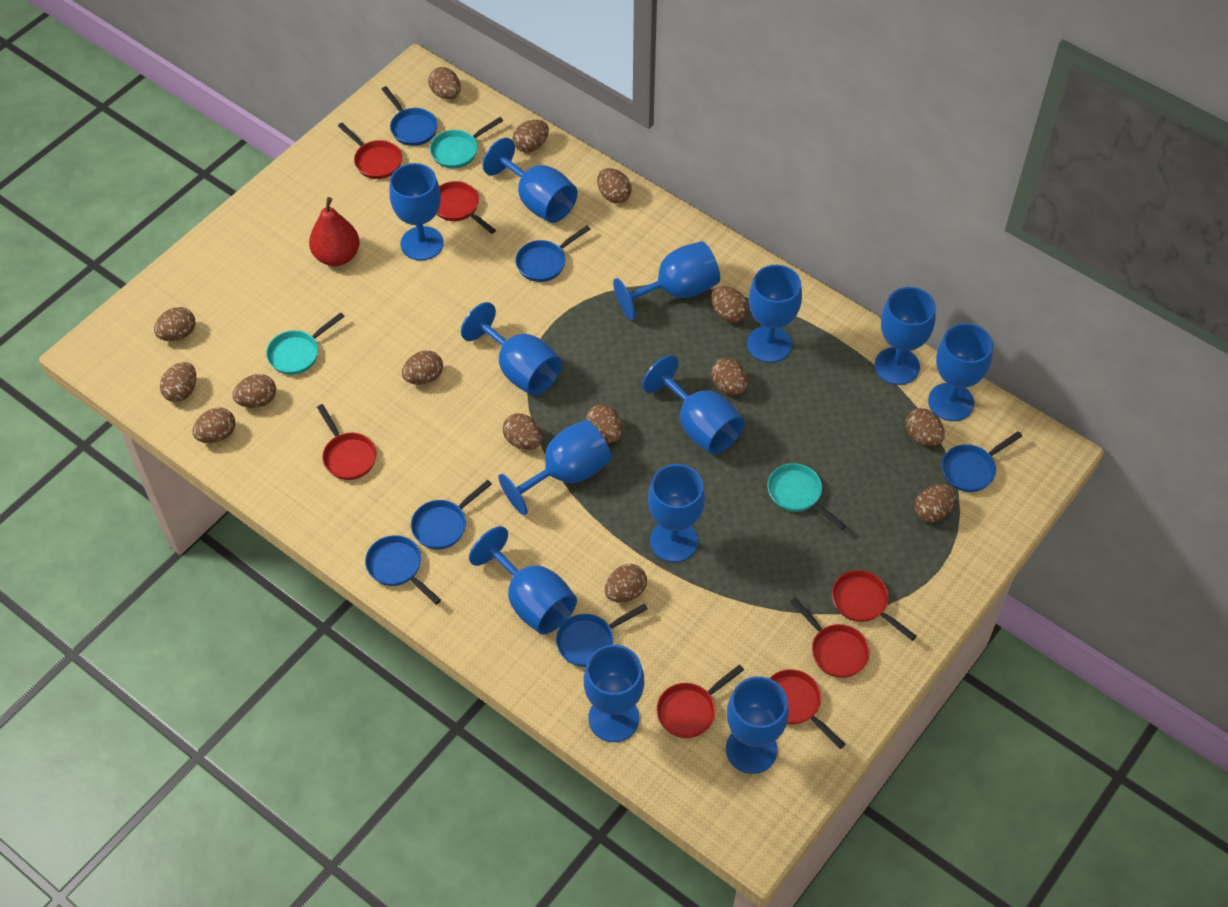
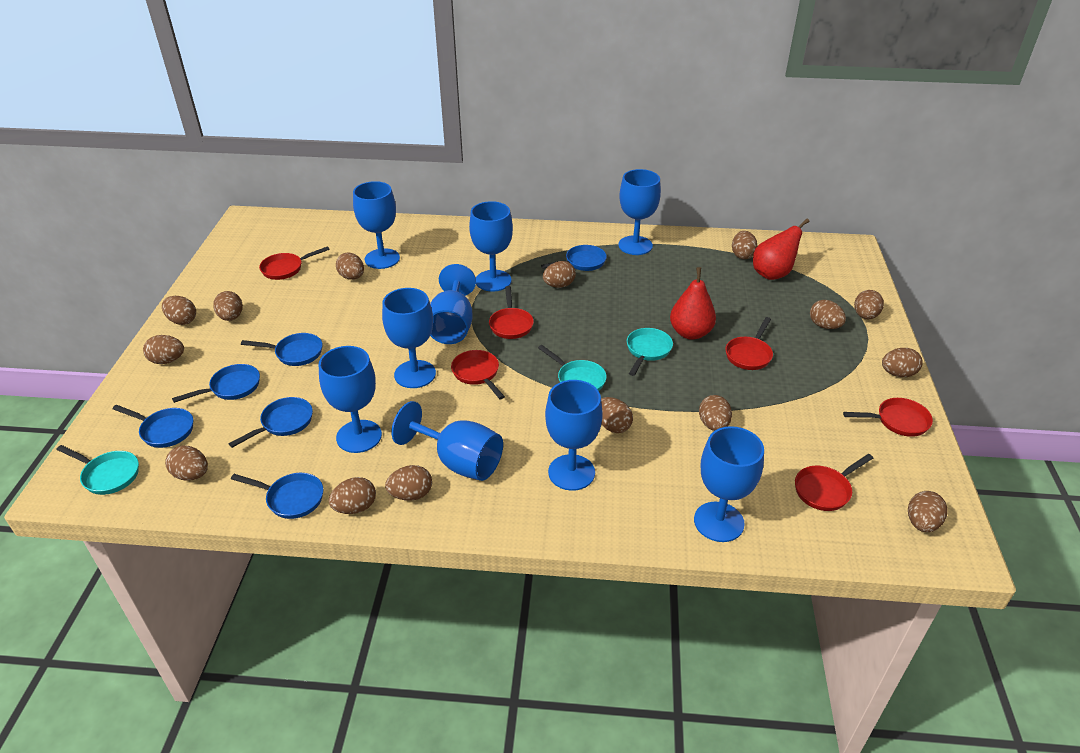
blue goblet: [389,163,444,261] [461,302,562,396] [469,526,577,634] [482,138,578,223] [498,420,612,515] [584,645,644,742] [613,241,720,320] [642,355,745,455] [648,464,705,562] [726,676,789,774] [747,265,802,363] [875,287,936,385] [928,323,993,421] = 13 -> [319,346,382,453] [353,181,400,269] [382,288,436,388] [392,401,503,481] [430,264,476,344] [469,201,513,291] [545,380,603,491] [618,169,661,255] [694,426,764,542] = 9
red pan: [317,404,377,480] [338,123,402,179] [437,181,496,234] [656,664,744,738] [769,669,846,749] [790,597,870,678] [832,570,917,641] = 7 -> [259,246,330,280] [451,350,505,399] [489,286,534,339] [725,317,773,370] [795,454,873,511] [843,398,933,437] = 6
red pear: [309,197,360,266] = 1 -> [670,267,716,340] [753,219,809,280] = 2

